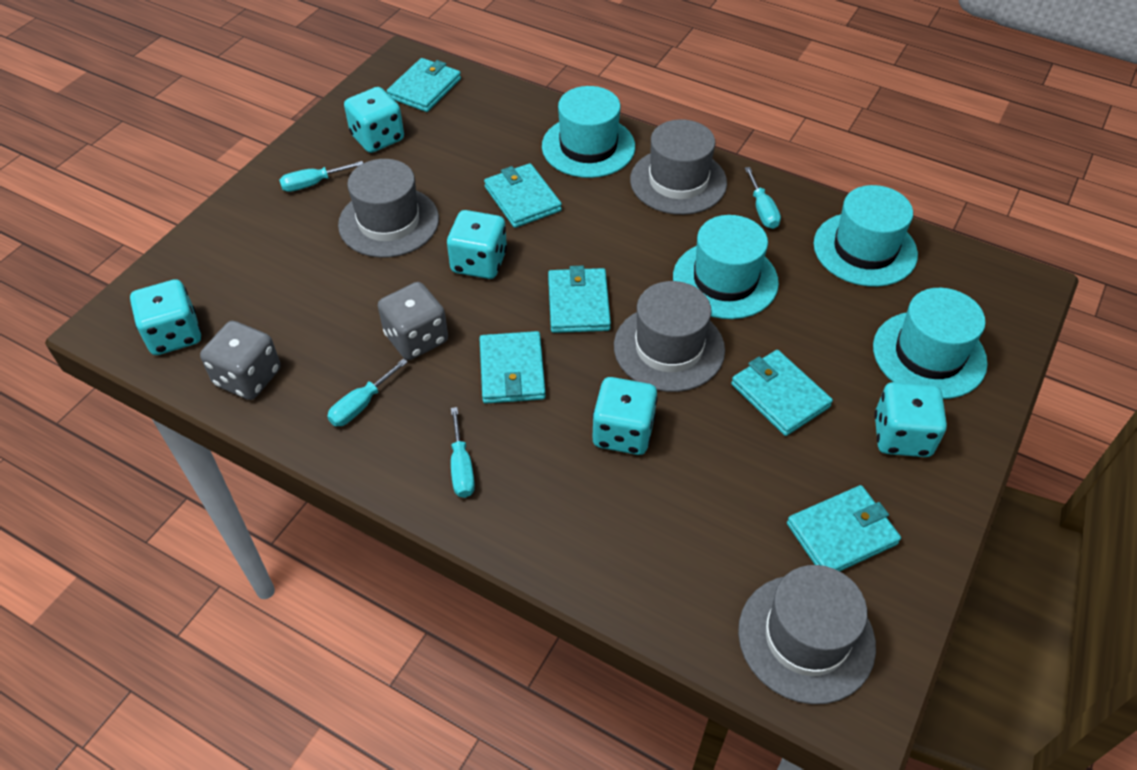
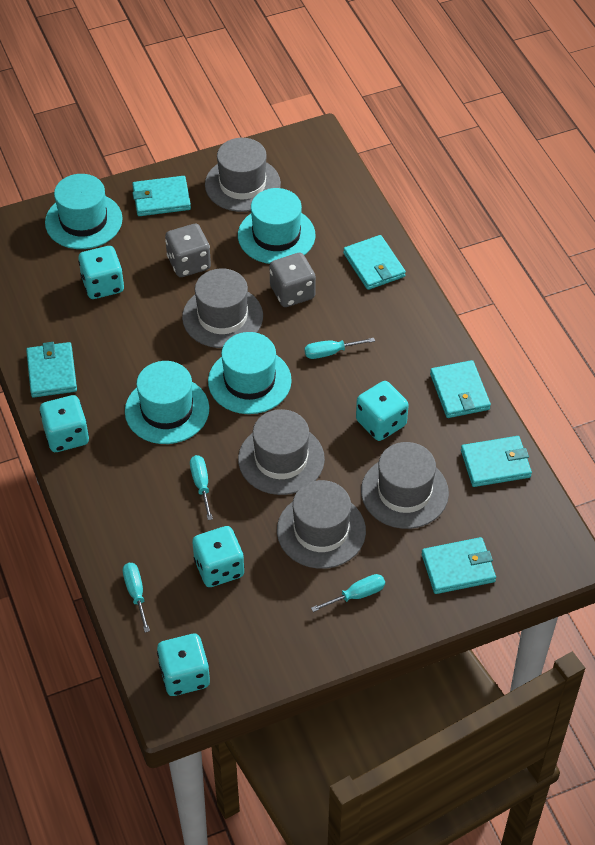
grey hat: [338,159,439,258] [614,281,725,392] [630,119,727,215] [738,565,876,704] = 4 -> [182,269,263,348] [205,138,281,212] [238,409,325,495] [277,480,366,569] [361,442,449,529] = 5

